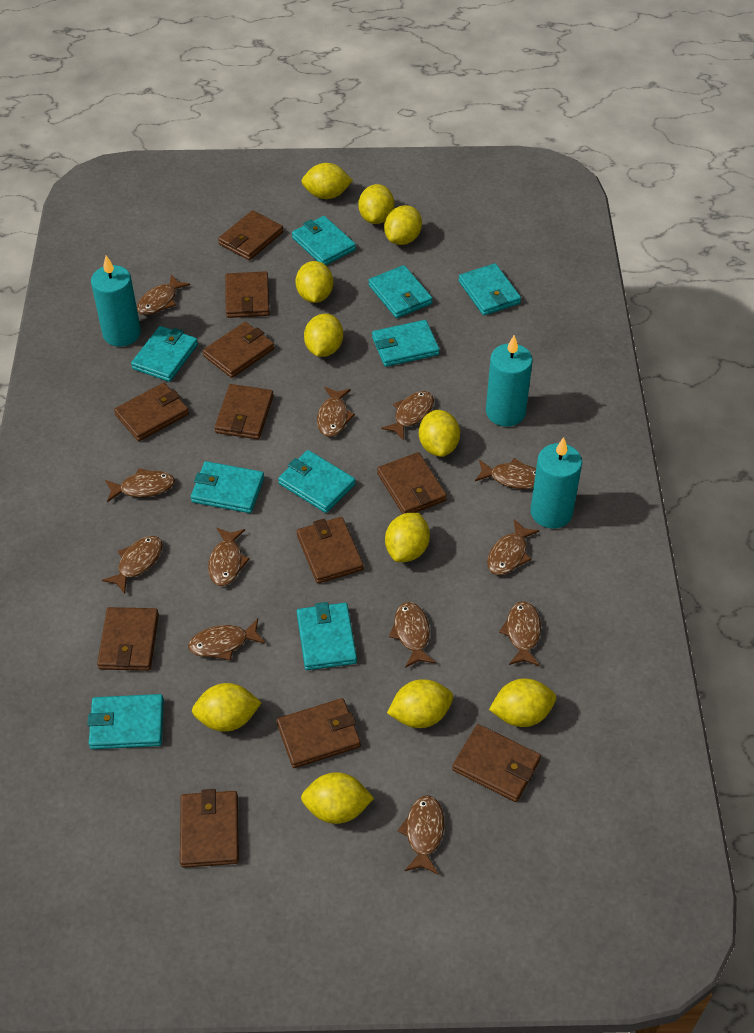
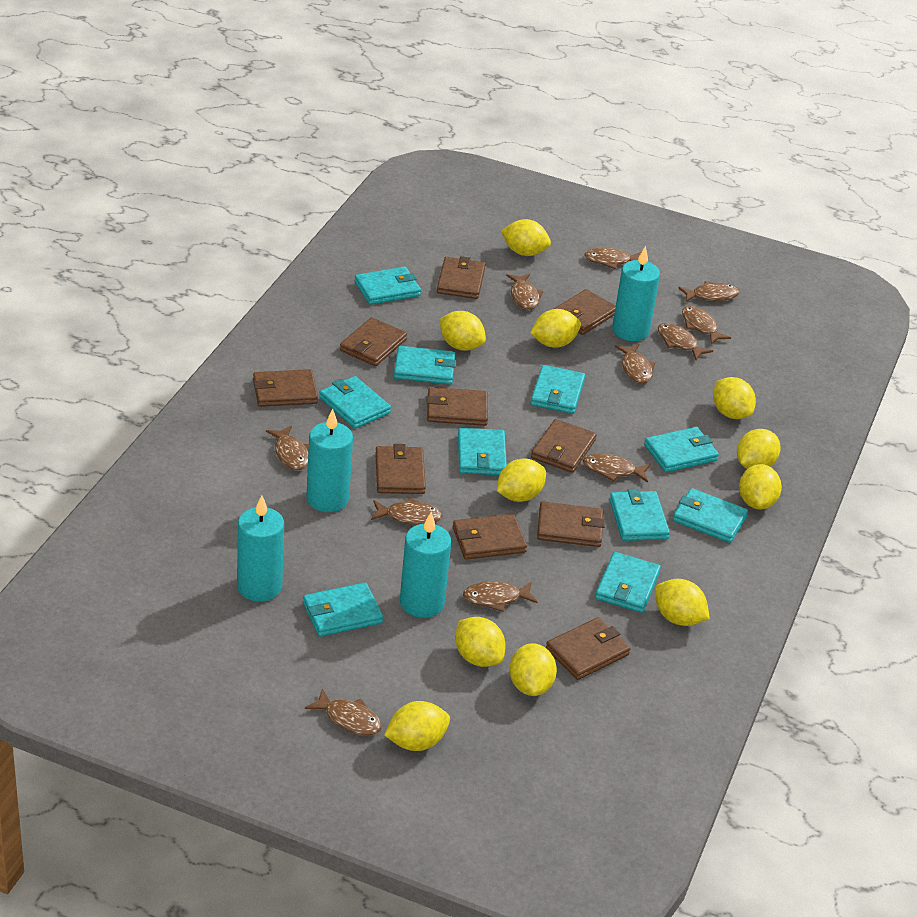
brown fish: [102,536,163,594] [105,468,175,502] [137,274,190,315] [188,619,265,660] [208,528,250,586] [317,387,355,437] [381,391,434,441] [389,602,436,668] [398,795,444,874] [475,458,536,489] [487,519,539,575] [499,601,541,666] = 12 -> [266,425,309,470] [305,688,382,735] [371,498,443,525] [463,581,538,612] [506,274,544,310] [583,453,651,483] [584,248,641,269] [615,344,655,383] [658,323,713,360] [679,281,739,302] [682,306,731,344] = 11
brown wallet: [97,607,159,671] [114,383,189,441] [180,789,239,868] [203,322,274,378] [214,384,273,439] [218,210,283,260] [225,271,270,318] [277,698,361,768] [297,517,364,584] [377,452,447,514] [452,724,541,802] = 11 -> [253,369,318,407] [340,317,407,366] [375,444,426,494] [426,387,488,426] [437,256,486,299] [453,514,527,560] [531,419,597,473] [537,501,605,547] [546,617,630,680] [554,289,616,335] = 10
turquoise candle: [91,255,141,346] [486,335,533,427] [530,437,582,528] = 3 -> [237,495,284,602] [307,409,353,512] [400,512,451,618] [612,246,660,341] = 4
turquoise wallet: [87,694,164,749] [131,326,198,382] [191,461,264,513] [278,450,356,513] [292,216,356,265] [297,602,357,670] [369,265,433,318] [372,320,440,367] [458,263,521,315] = 9 -> [303,582,383,637] [319,376,391,428] [355,267,421,305] [394,346,456,385] [458,428,507,475] [530,365,585,414] [595,552,661,613] [610,489,670,541] [644,427,719,472] [673,488,748,543] = 10

